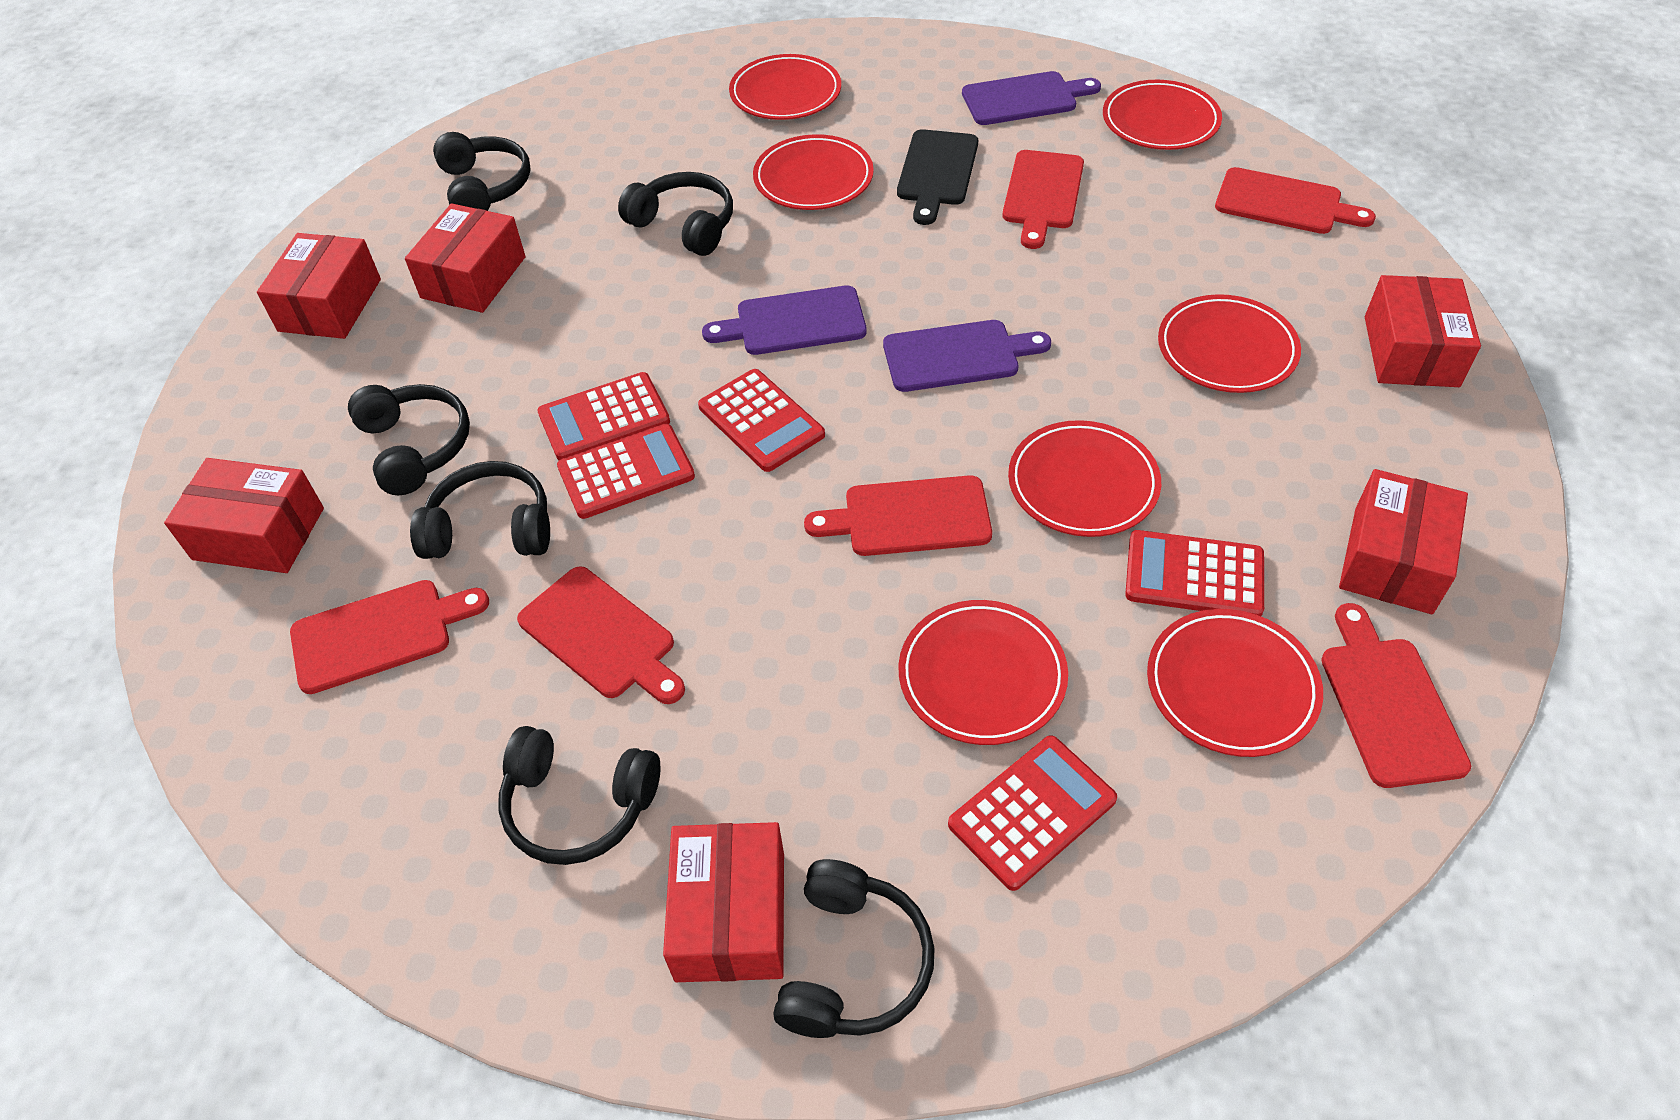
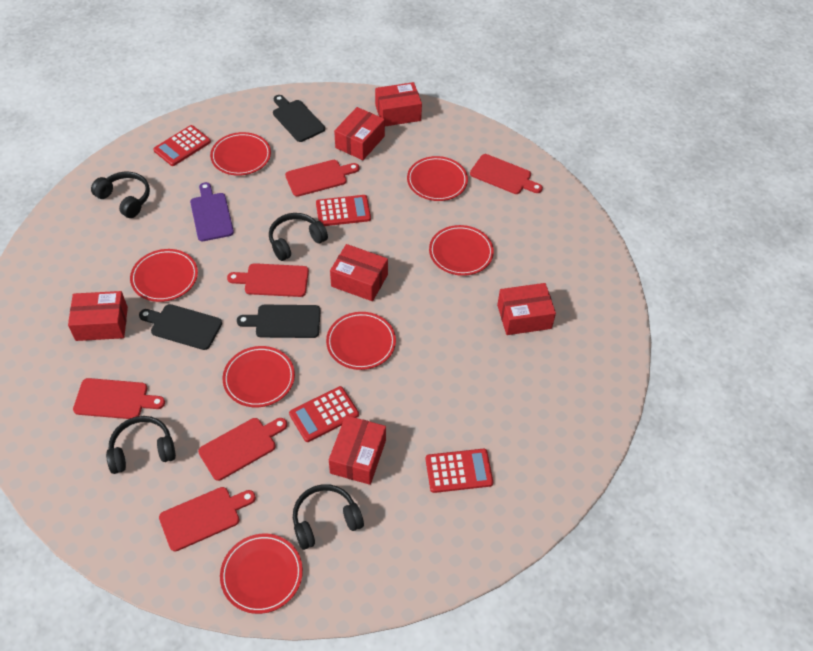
black cutting board: [897,129,978,225] = 1 -> [139,304,222,350] [237,305,321,338] [273,95,325,142] = 3
black headphones: [348,384,470,495] [410,461,550,559] [433,132,531,211] [499,726,660,865] [618,172,733,256] [773,859,935,1038] = 6 -> [91,172,150,218] [106,416,176,474] [269,213,328,261] [293,484,364,550] = 4
purple cutting board: [702,285,867,355] [883,320,1051,392] [962,71,1101,125] = 3 -> [190,182,234,241] = 1
red calculator: [537,372,670,460] [557,424,695,519] [698,369,825,472] [948,735,1117,891] [1125,530,1264,616] = 5 -> [153,125,211,166] [289,386,359,442] [316,195,371,226] [426,449,493,493] = 4

